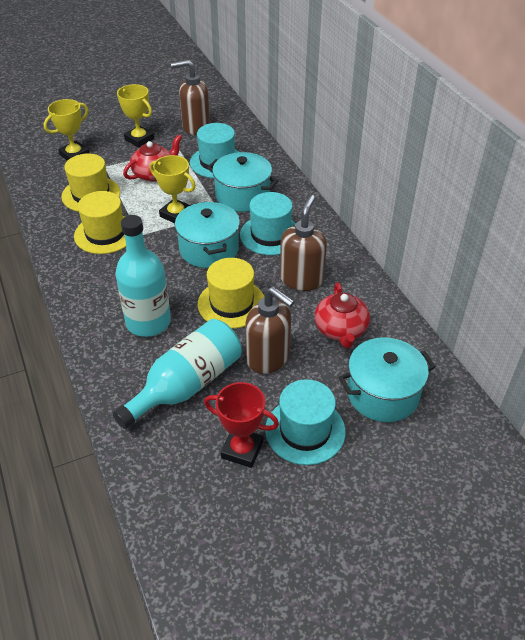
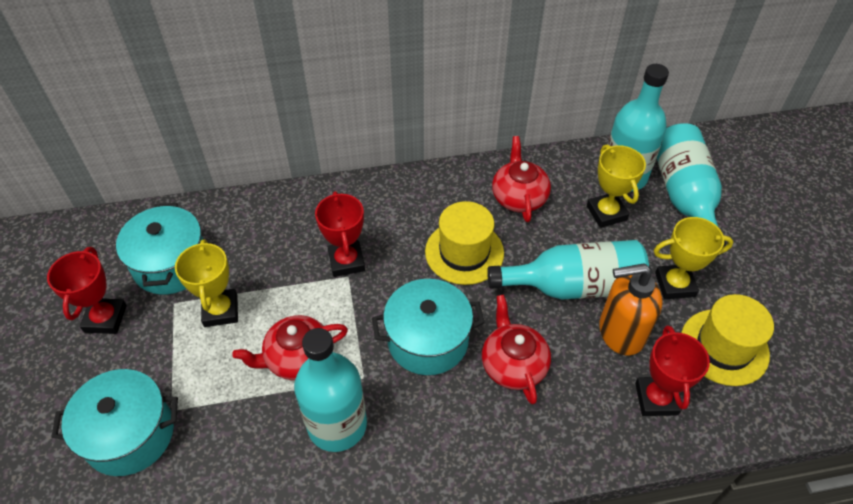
brown soap dispenser: [171,60,210,135] [245,287,295,374] [280,195,327,291] = 3 -> none = 0
orange soap dispenser: none = 0 -> [599,263,663,356] = 1
red teapot: [123,134,182,182] [315,282,370,348] = 2 -> [232,315,348,380] [482,295,551,404] [492,136,551,222] = 3
red trophy: [204,382,279,468] = 1 -> [47,247,127,334] [315,191,365,277] [635,325,710,416] = 3
turquoise bottle: [113,319,241,429] [115,215,171,337] = 2 -> [294,328,367,452] [487,240,649,300] [608,64,669,192] [657,123,726,247] = 4
turquoise hat: [190,123,239,178] [240,192,296,255] [265,379,346,465] = 3 -> none = 0
yellow hat: [61,153,120,212] [74,191,126,254] [198,258,265,329] = 3 -> [425,201,504,285] [681,294,774,386] = 2

